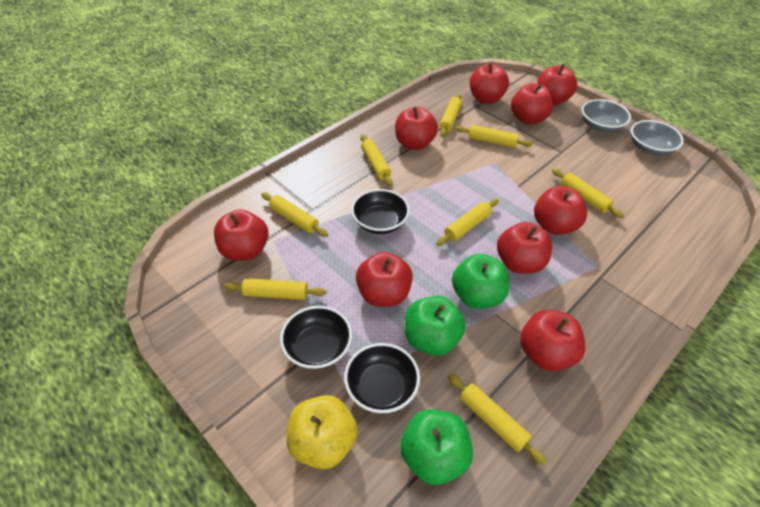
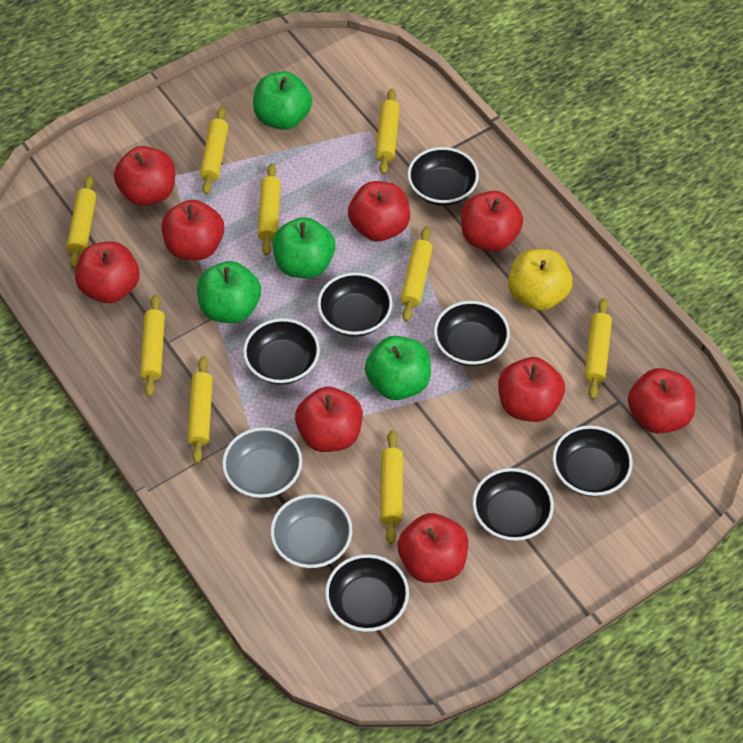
black bowl: [280,306,352,369] [344,343,420,413] [351,189,410,234] = 3 -> [243,318,320,385] [317,272,393,337] [325,554,409,632] [408,147,479,206] [434,301,510,366] [472,468,554,541] [552,425,633,497] = 7
green apple: [400,409,473,485] [405,296,466,356] [452,254,509,309] = 3 -> [197,261,261,323] [253,71,312,130] [272,217,335,278] [365,336,431,400] = 4
yellow rolling pin: [224,278,326,300] [261,192,328,237] [360,134,393,186] [436,199,499,246] [439,94,462,137] [448,373,547,465] [455,125,533,148] [552,168,624,218] = 8 -> [67,176,96,268] [140,294,165,397] [188,356,213,464] [200,107,228,194] [258,164,281,256] [376,89,400,175] [380,430,403,544] [401,226,433,322] [585,298,612,400] = 9

